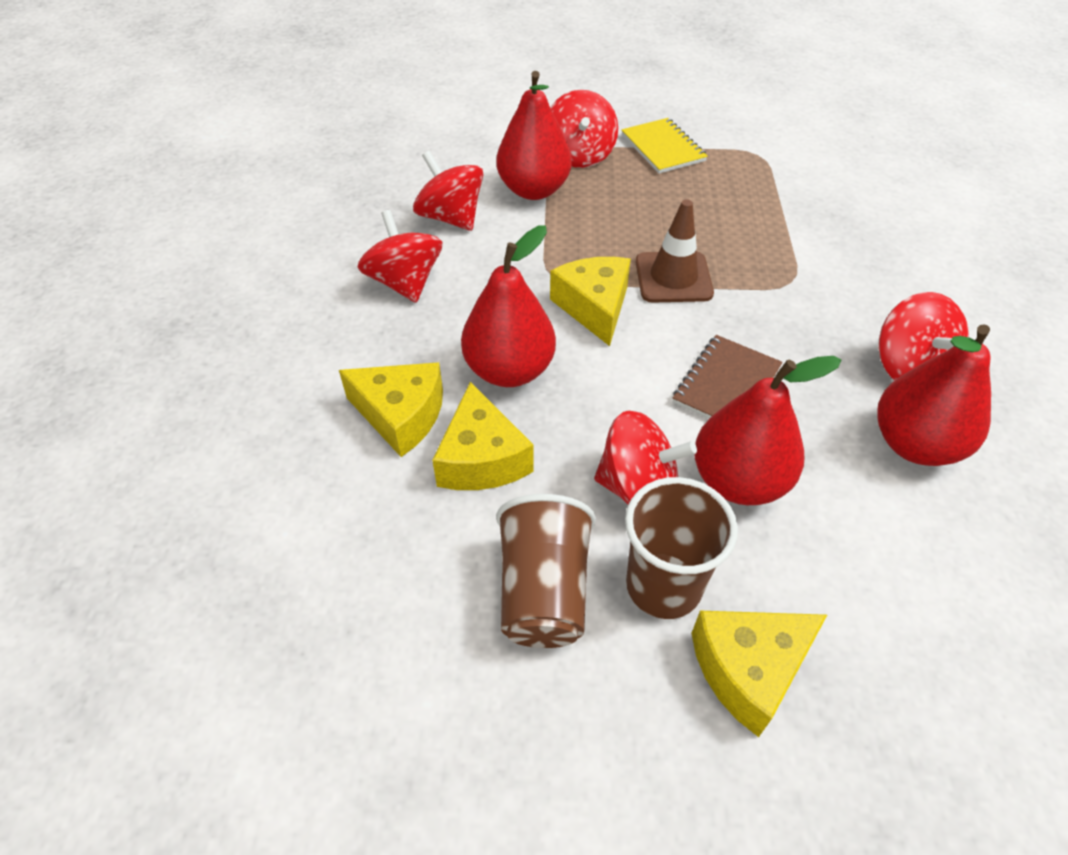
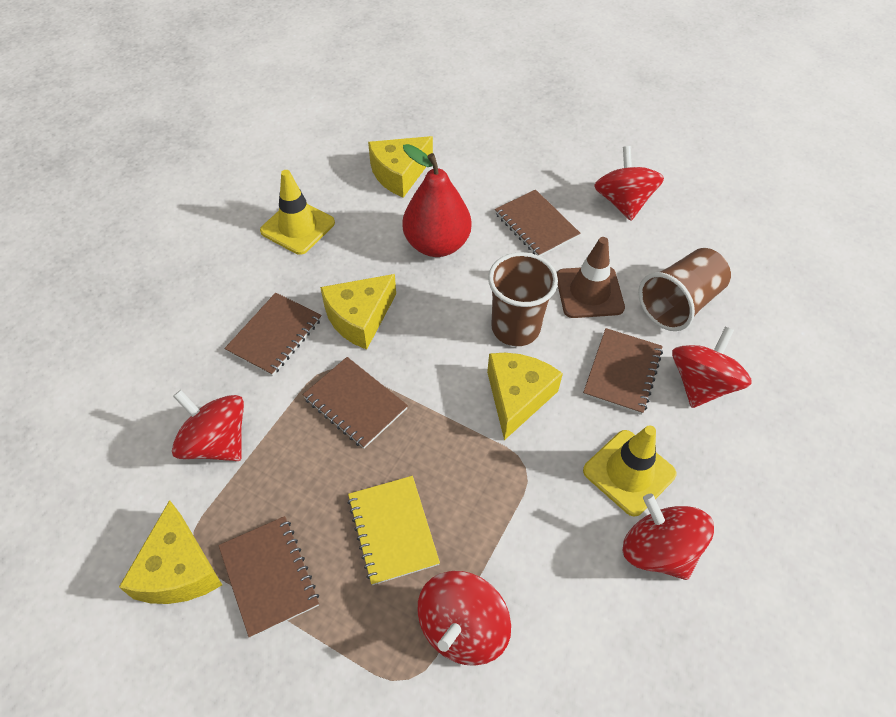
brown notebook: [673,335,783,419] = 1 -> [218,516,319,638] [224,293,322,376] [303,357,408,449] [495,190,580,257] [583,328,663,415] = 5
red pear: [461,225,556,387] [497,71,572,200] [694,356,842,505] [877,324,991,466] = 4 -> [402,144,471,257] = 1
yellow traffic cone: none = 0 -> [260,170,335,255] [583,425,677,517] = 2

